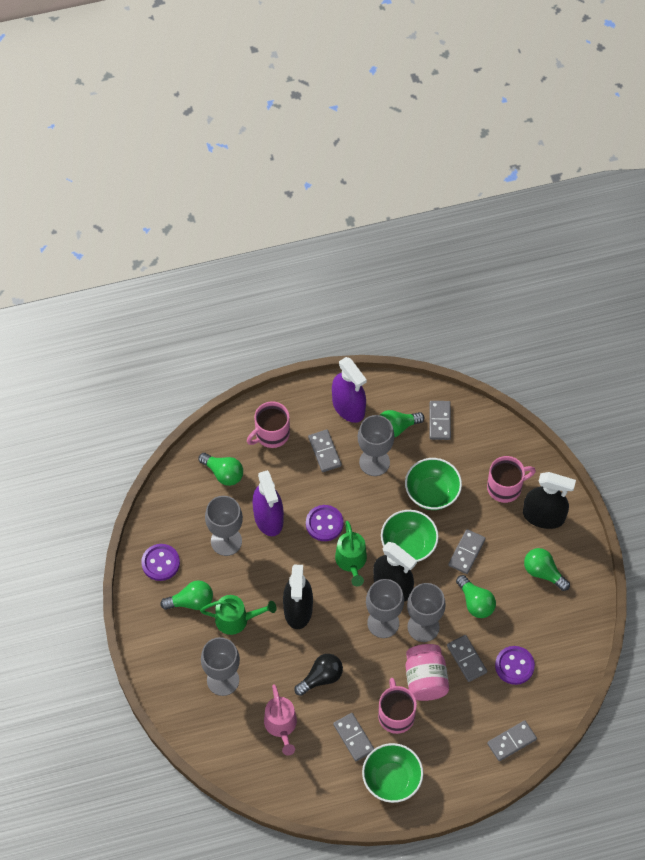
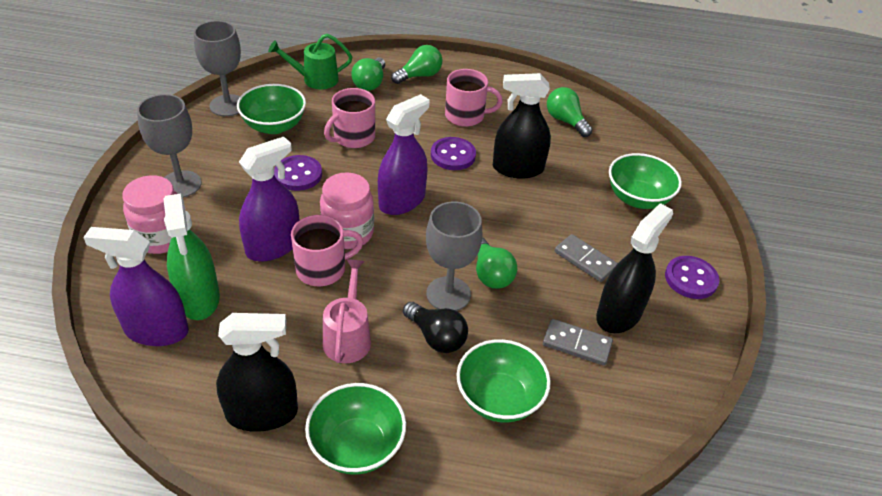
green bowl: [362,743,423,803] [381,510,439,562] [405,458,462,510] = 3 -> [237,84,306,134] [305,383,406,475] [456,339,551,423] [609,153,682,209] = 4
green light bulb: [160,580,213,610] [198,453,243,486] [380,410,425,438] [456,575,496,618] [524,548,570,591] = 5 -> [351,58,385,91] [391,45,443,84] [476,237,517,289] [547,87,593,137] = 4
green spray bottle: none = 0 -> [164,193,220,320] = 1
green watering can: [200,595,276,635] [335,521,367,586] = 2 -> [268,34,352,89] = 1
grey domino: [308,429,342,472] [333,713,374,761] [429,401,451,440] [447,635,487,682] [448,529,485,574] [487,720,537,761] = 6 -> [543,319,613,366] [554,234,618,282] = 2
grey goblet: [201,637,240,696] [205,496,243,556] [358,415,394,476] [366,579,404,638] [407,583,446,642] = 5 -> [137,94,201,198] [194,21,241,117] [426,201,483,311] = 3
pink jar: [406,644,449,701] = 1 -> [122,175,177,254] [320,172,374,249] = 2
purple spray bottle: [252,470,284,536] [332,357,367,423] = 2 -> [83,227,189,346] [239,137,300,262] [378,94,429,215] = 3

